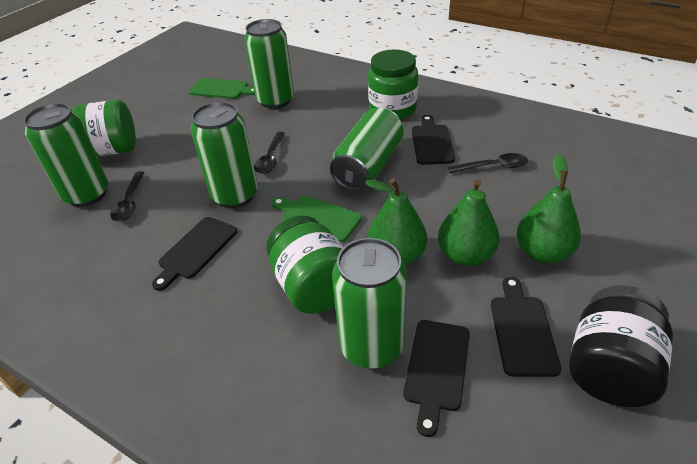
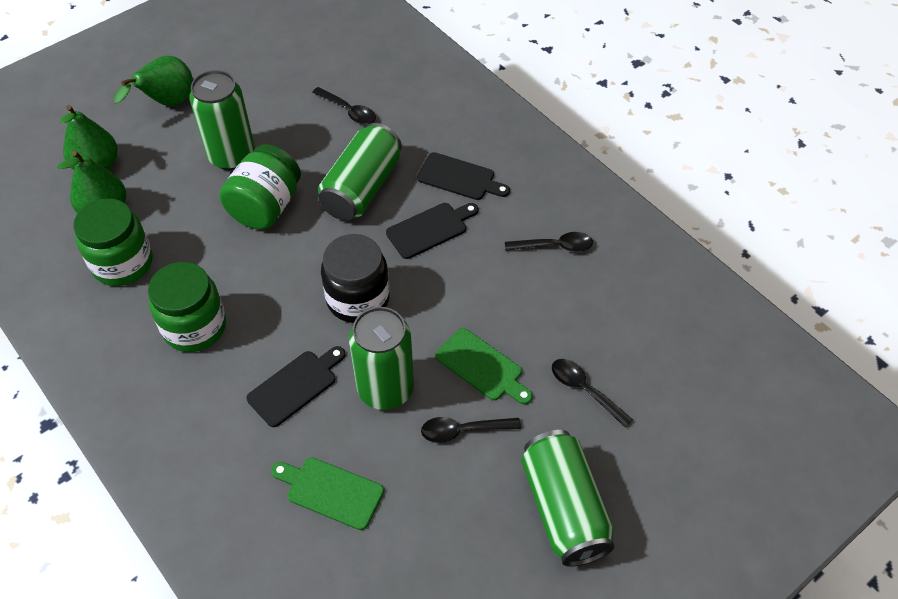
black cutting board: [152,217,237,291] [403,320,470,437] [412,115,455,165] [491,277,561,377] = 4 -> [247,346,345,427] [386,203,478,259] [417,152,510,200] = 3
black spoon: [110,171,145,222] [254,132,285,174] [448,153,528,173] = 3 -> [312,87,376,125] [421,417,521,443] [505,232,593,252] [552,359,633,428] = 4
green can: [23,103,108,207] [190,102,258,208] [244,19,294,109] [330,108,403,191] [332,238,407,369] = 5 -> [189,70,255,170] [318,123,402,221] [349,307,414,410] [521,430,615,567] = 4

